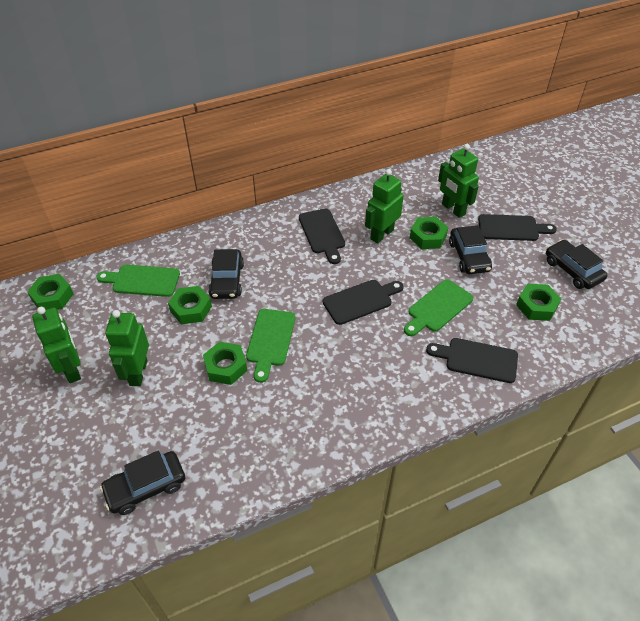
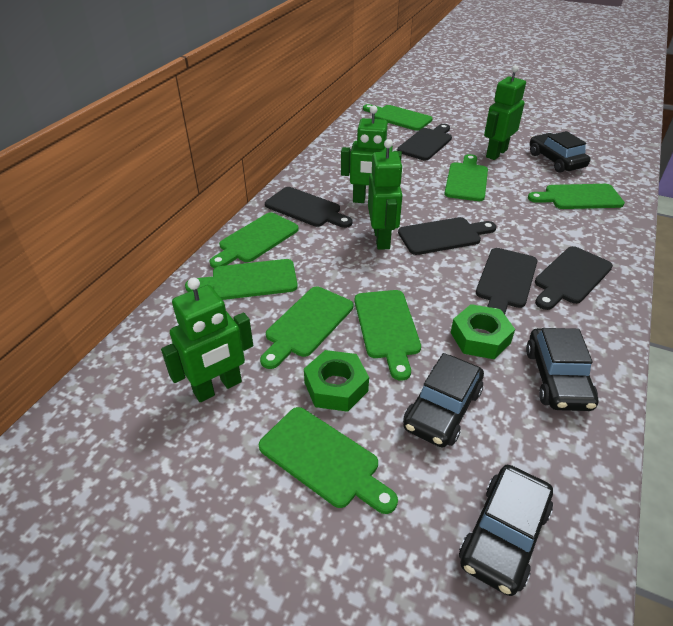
black cutting board: [299,209,345,264] [323,280,403,325] [426,338,518,383] [478,214,556,241] = 4 -> [265,187,352,228] [397,124,452,160] [398,217,497,255] [476,248,537,314] [535,246,613,310] = 5
green cutting board: [96,265,180,297] [246,309,295,383] [404,279,473,336] = 3 -> [185,259,298,300] [210,212,299,268] [259,407,398,514] [260,287,353,369] [355,290,421,381] [363,104,432,131] [444,154,488,201] [528,184,625,209] = 8
green nut: [27,274,74,310] [168,286,212,324] [203,342,247,385] [410,217,449,249] [516,284,561,321] = 5 -> [304,350,369,412] [451,304,515,359] = 2

